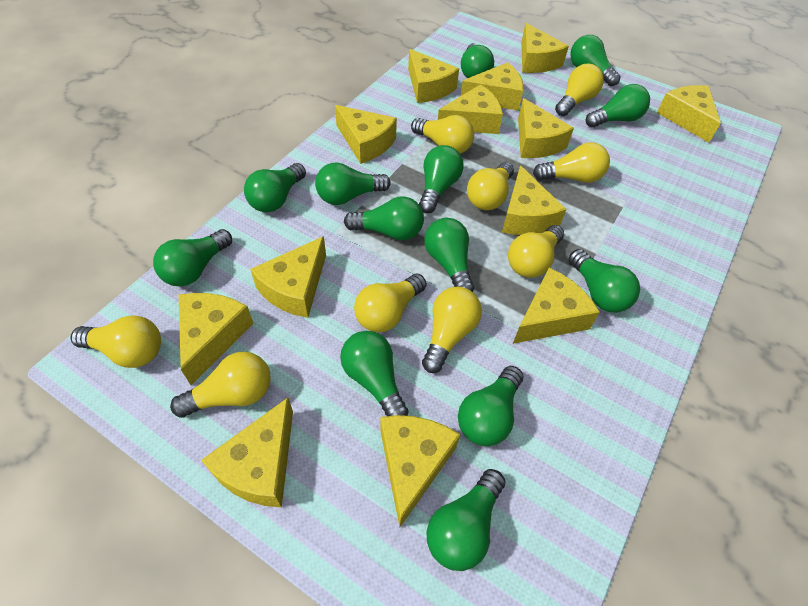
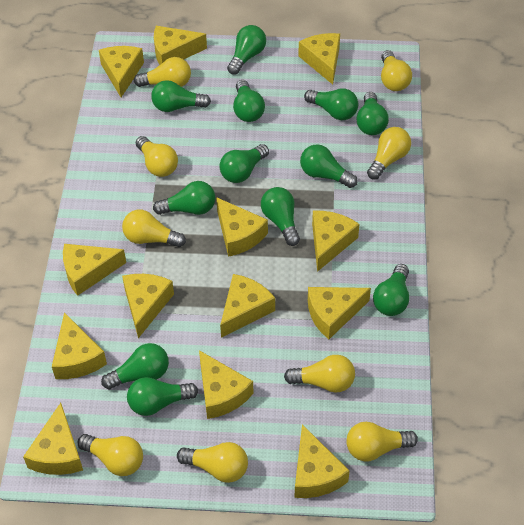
green light bulb: [153,229,232,286] [244,163,306,212] [315,163,391,205] [340,331,409,416] [344,197,424,240] [419,145,463,213] [424,218,474,292] [427,469,506,571] [458,366,523,446] [461,43,494,78] [569,249,640,313] [570,35,621,86] [586,84,650,128] = 13 -> [101,343,169,390] [127,377,198,416] [151,80,211,112] [153,181,215,215] [219,144,269,183] [227,25,266,75] [233,80,265,122] [261,187,300,246] [300,144,358,188] [304,88,358,120] [356,92,389,135] [373,264,409,316] = 12

